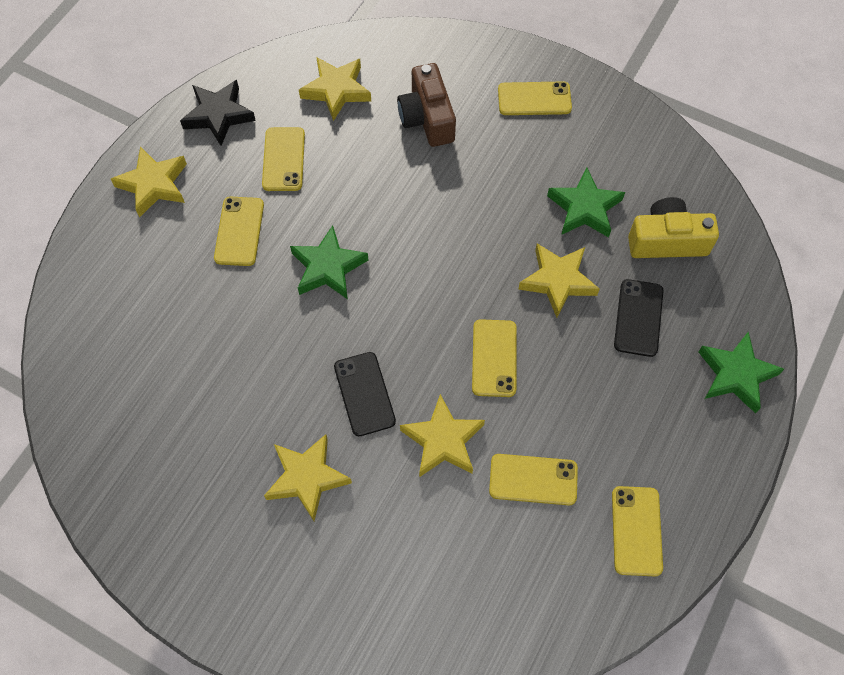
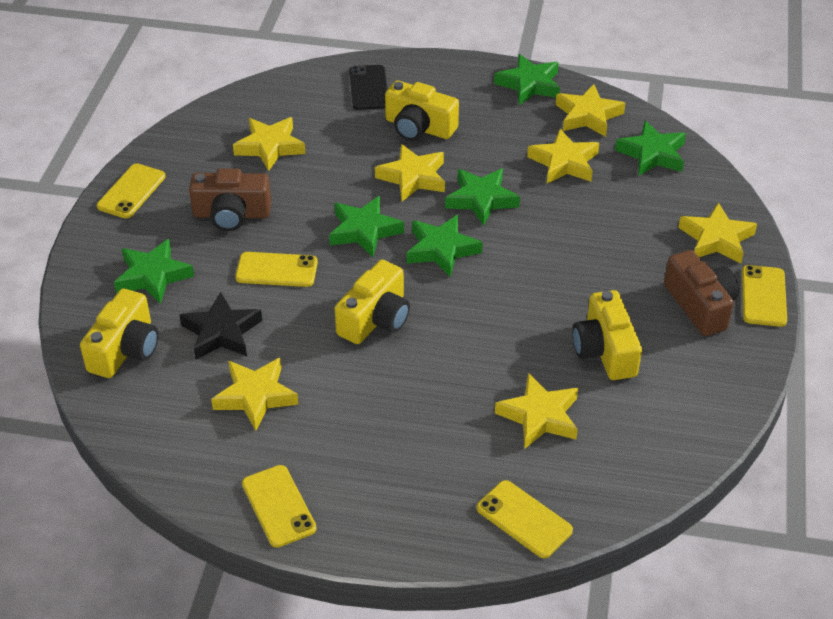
black phone: [334,352,396,436] [614,279,663,357] = 2 -> [349,65,388,110] = 1
brown camera: [397,63,456,147] = 1 -> [189,168,271,231] [664,250,739,336] = 2
green star: [290,225,368,299] [547,168,625,238] [699,332,784,414] = 3 -> [114,239,194,304] [329,196,404,257] [407,215,483,278] [445,168,520,226] [494,54,560,105] [615,121,686,176] = 6
yellow camera: [628,197,719,258] = 1 -> [80,289,158,378] [335,260,410,344] [385,80,459,141] [572,290,642,380] = 4
yellow phone: [214,197,264,266] [262,127,305,191] [472,319,517,397] [489,454,578,505] [498,82,572,115] [612,486,663,576] = 6 -> [97,163,166,218] [235,252,318,287] [242,465,317,548] [477,480,573,558] [742,265,787,327] = 5
yellow star: [111,146,187,217] [264,434,352,521] [299,57,371,121] [400,394,485,477] [518,243,600,318] = 5 -> [211,358,299,431] [233,117,306,171] [375,144,445,201] [495,373,578,449] [527,129,599,184] [555,84,625,137] [678,202,757,264] = 7

